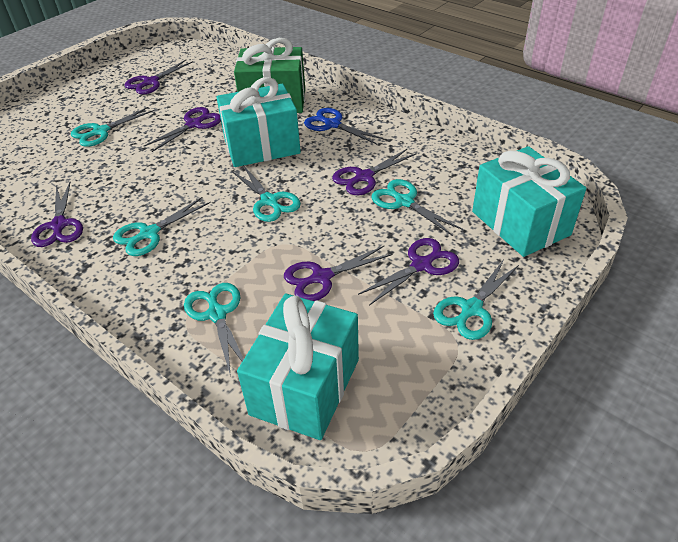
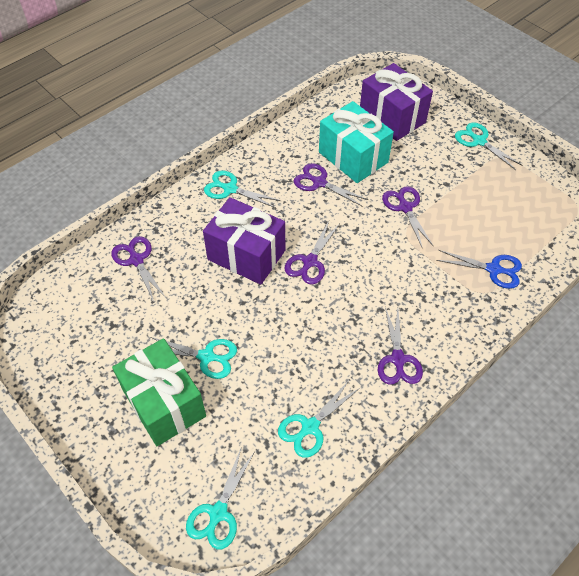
purple gift: none = 0 -> [203,197,285,285] [360,63,433,141] = 2
purple scissors: [31,182,83,247] [124,60,193,94] [144,107,221,152] [284,246,393,301] [332,148,417,195] [358,238,459,305] = 6 -> [111,236,166,302] [285,221,339,285] [294,163,368,207] [378,307,423,385] [382,186,434,249] = 5
turquoise gift: [216,77,301,167] [237,293,359,440] [472,146,586,257] = 3 -> [319,101,394,183] = 1
turquoise scissors: [71,107,154,147] [113,197,211,256] [184,283,244,377] [232,165,301,222] [371,179,463,236] [433,259,519,340] = 6 -> [150,337,237,379] [186,446,254,549] [204,171,281,208] [278,381,360,458] [455,122,523,170] = 5

